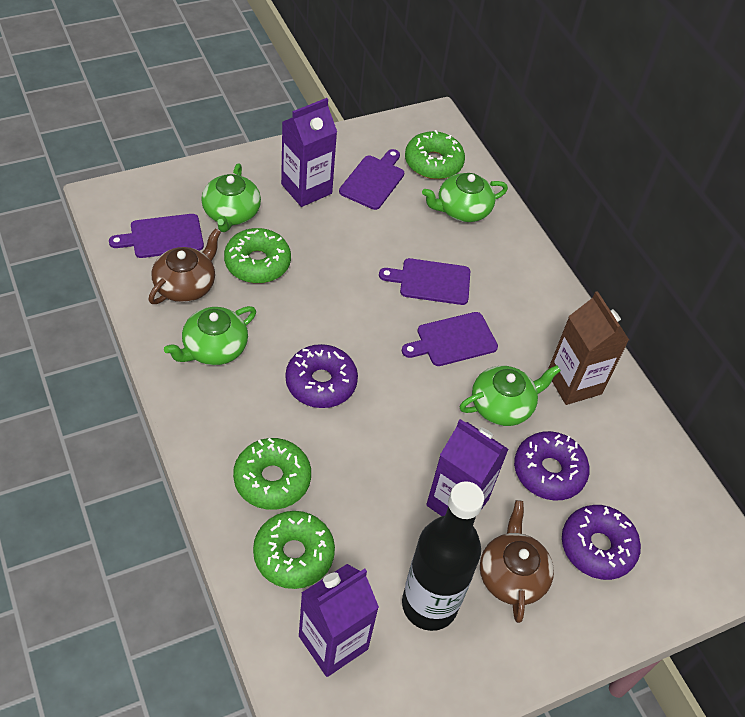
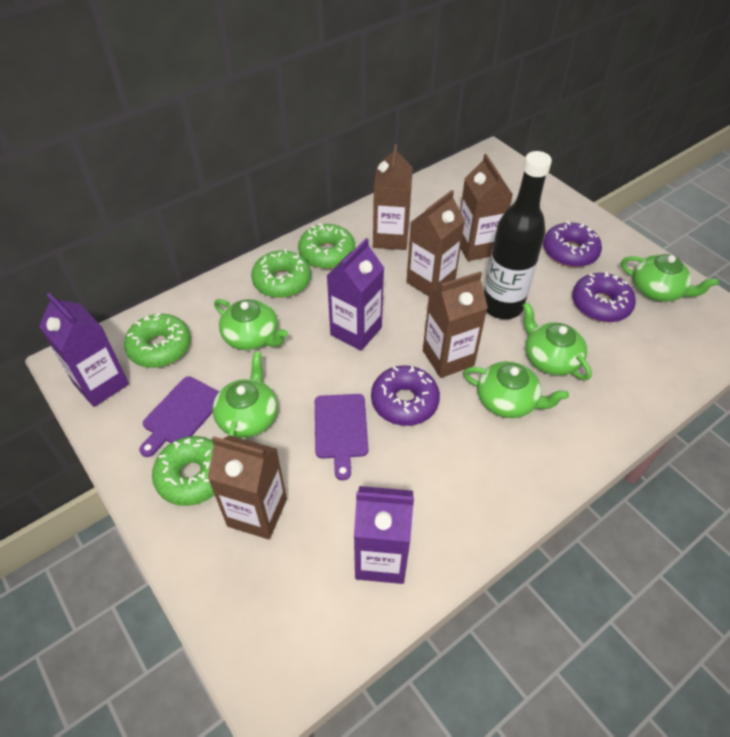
brown carton: [548,291,629,405] = 1 -> [208,435,287,540] [373,144,413,250] [406,190,465,296] [423,271,488,378] [460,154,513,261] = 5
brown teapot: [148,228,221,304] [480,500,554,623] = 2 -> none = 0
green teapot: [164,306,256,365] [201,163,261,232] [422,173,508,222] [460,365,561,426] = 4 -> [213,352,278,438] [214,299,288,350] [463,361,569,418] [522,302,592,380] [621,254,719,302] = 5
purple cutting board: [109,214,204,258] [339,149,404,210] [379,258,470,305] [402,312,498,366] = 4 -> [139,376,219,457] [315,394,368,480] = 2

